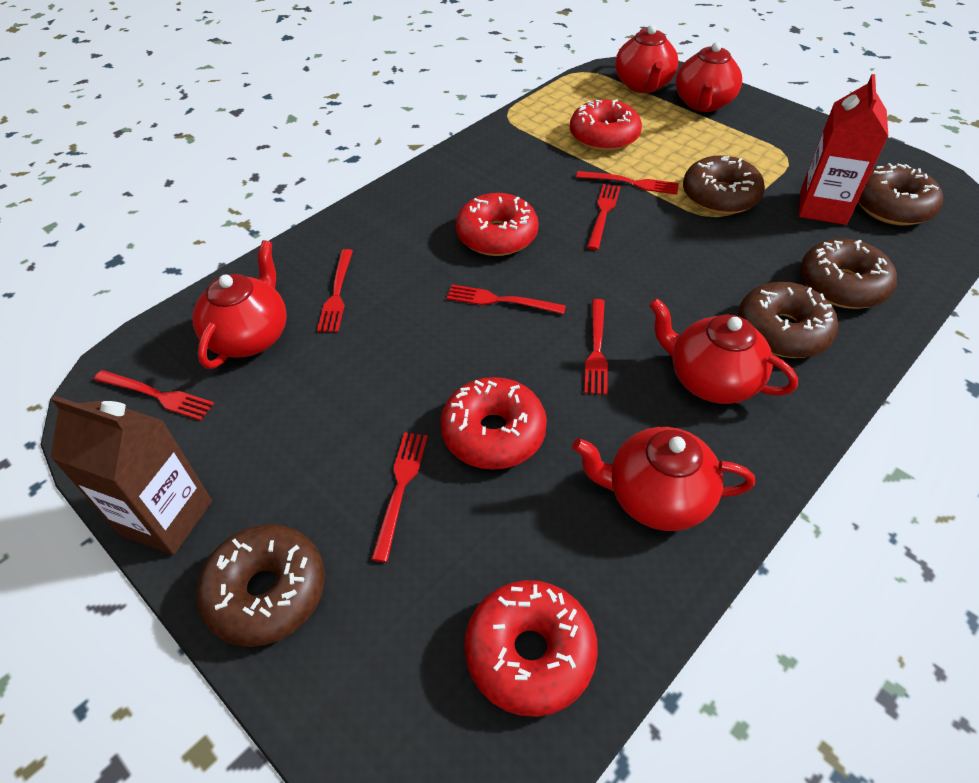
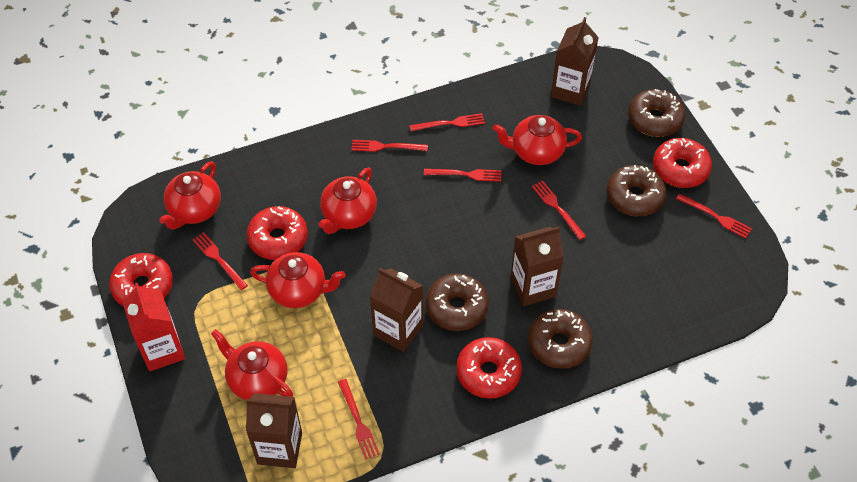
brown carton: [51,396,212,555] = 1 -> [246,393,302,468] [370,268,423,352] [510,227,564,306] [551,17,599,106] = 4
brown donut: [196,524,325,647] [683,155,765,214] [738,282,838,358] [800,239,897,309] [858,163,943,225] = 5 -> [426,274,489,331] [528,309,593,369] [607,165,666,217] [628,89,685,137] = 4

